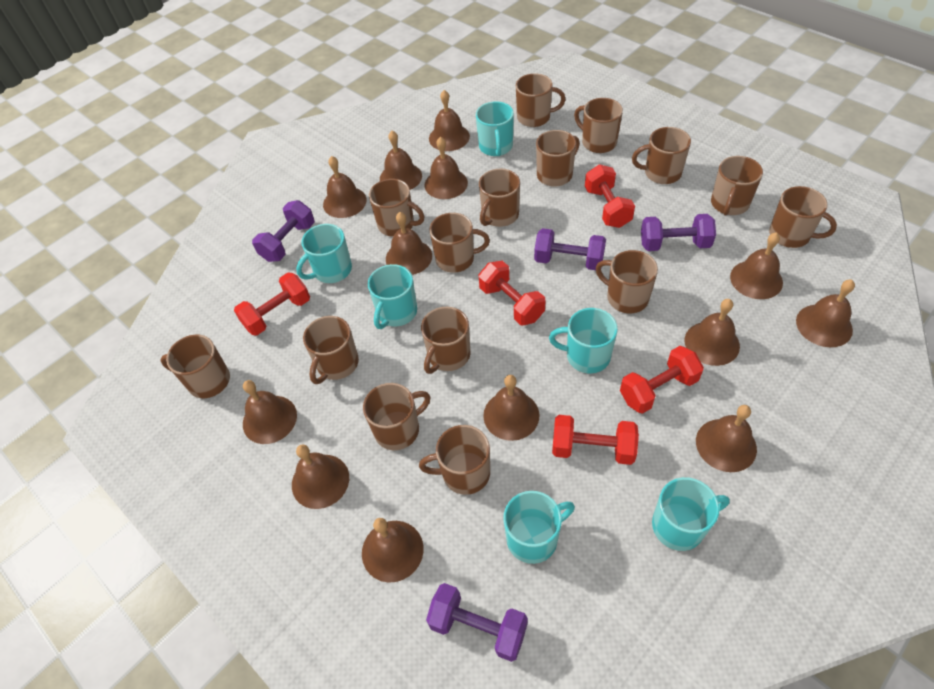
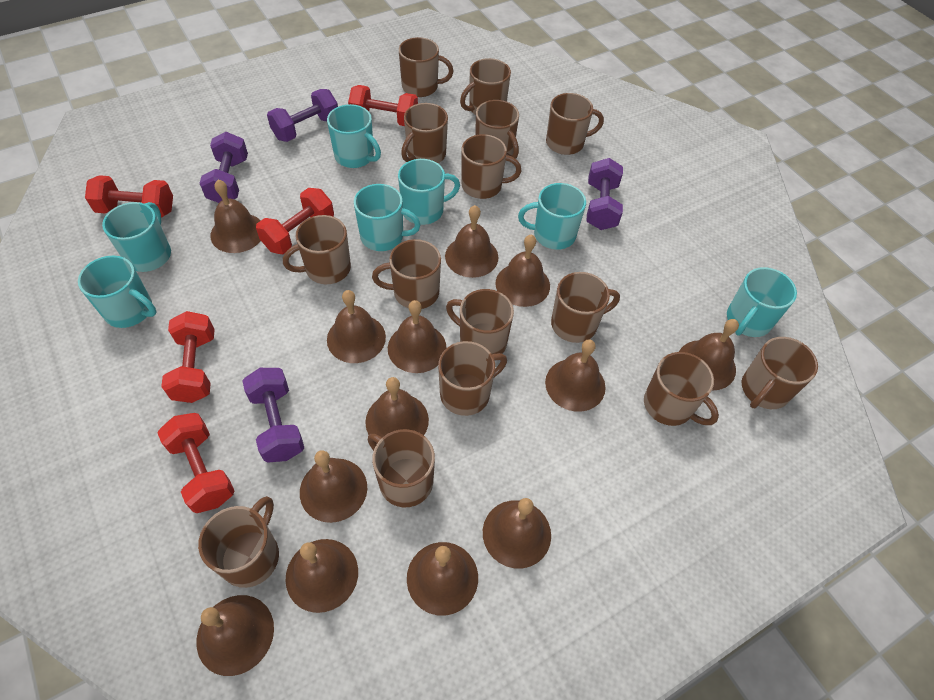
turquoise mug: [296,224,352,283] [368,264,417,329] [476,101,514,156] [503,491,575,564] [549,308,618,373] [652,477,730,551] = 6 -> [78,255,156,328] [102,202,171,272] [327,104,381,168] [354,184,421,251] [398,159,460,225] [518,183,586,250] [727,267,797,337] = 7

